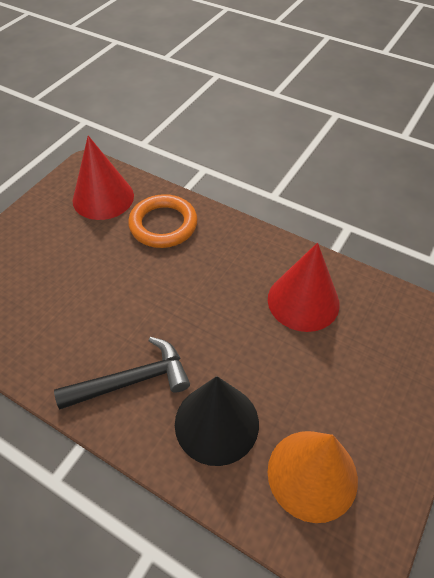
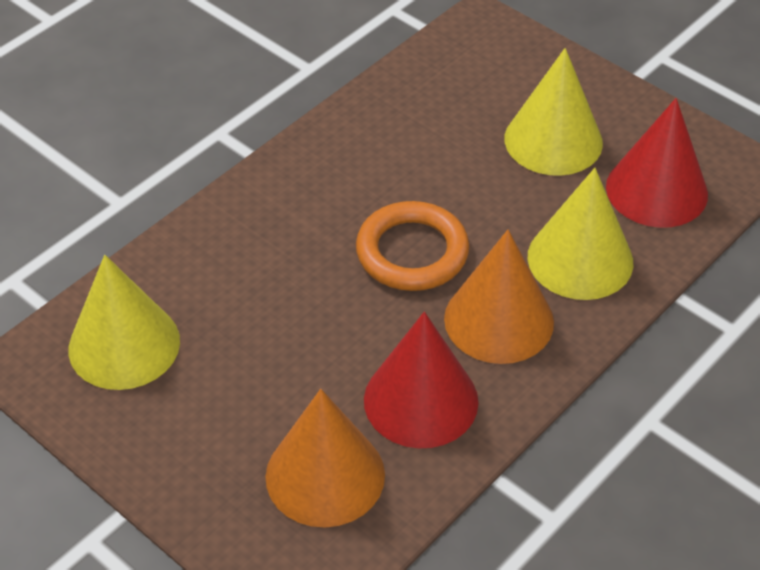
black cone: [175,376,259,466] = 1 -> none = 0
black hammer: [54,337,190,409] = 1 -> none = 0
orange cone: [268,431,358,523] = 1 -> [265,389,385,527] [444,230,554,364] = 2
yellow cone: none = 0 -> [69,255,180,390] [505,48,603,176] [528,168,633,300] = 3

